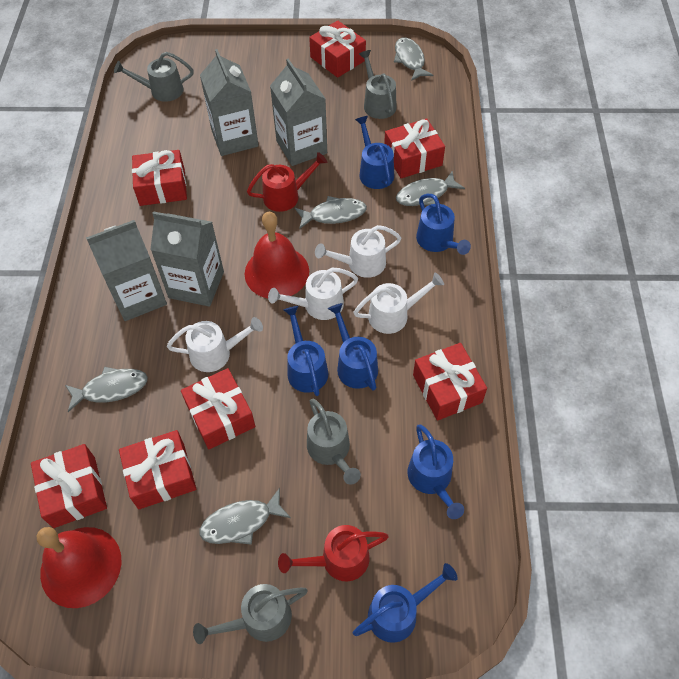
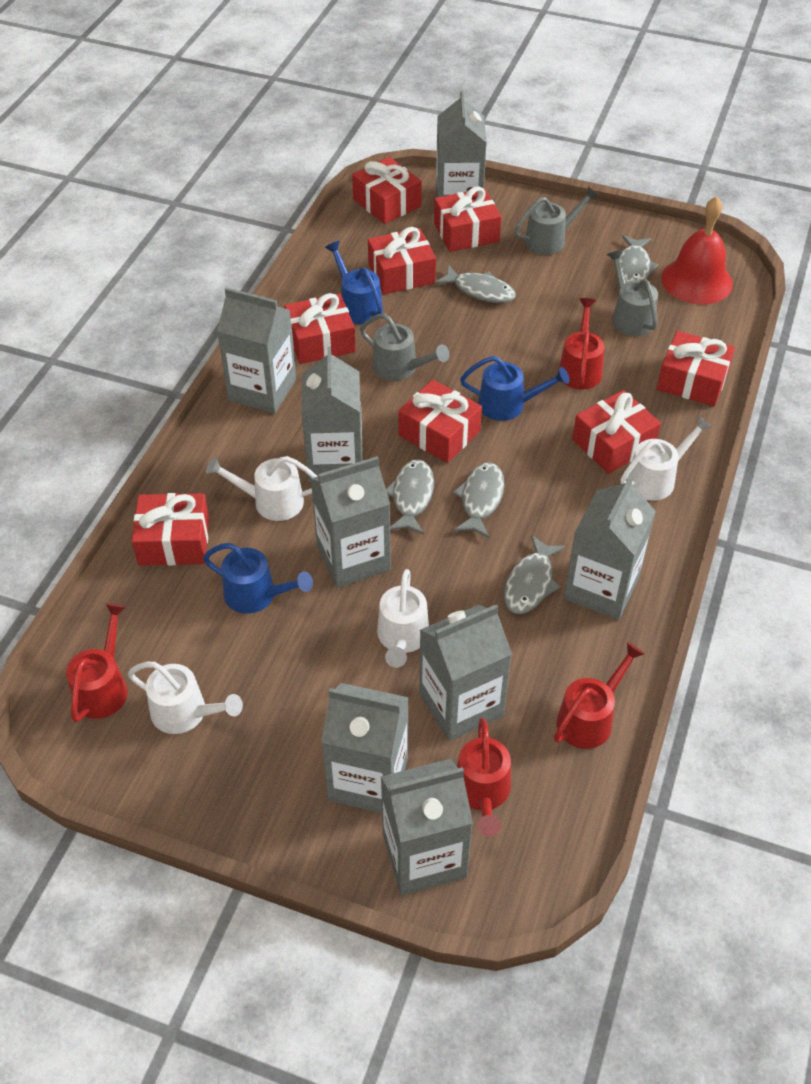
blue watering can: [283,306,328,396] [328,303,378,391] [353,563,458,643] [355,116,394,189] [408,425,464,519] [416,194,471,255] = 6 -> [203,543,313,614] [325,241,383,324] [460,356,570,421] = 3
grey carton: [86,220,167,321] [150,211,224,306] [200,49,259,156] [270,58,327,166] = 4 -> [217,287,296,413] [302,347,363,482] [311,456,391,588] [321,683,409,813] [381,759,473,895] [419,604,512,741] [436,91,487,197] [564,476,656,620] = 8
grey watering can: [114,52,194,102] [193,584,308,644] [307,399,361,485] [359,50,397,119] = 4 -> [360,314,450,381] [514,186,599,255] [607,250,658,336] = 3
red bell: [37,527,121,608] [245,212,309,298] = 2 -> [661,196,733,305] = 1
red gift: [31,444,107,528] [119,430,196,509] [132,150,187,206] [181,368,255,450] [309,20,366,78] [384,119,445,178] [413,343,487,421] = 7 -> [132,493,209,566] [284,293,356,364] [352,157,422,224] [368,227,436,294] [398,379,482,463] [434,186,501,252] [572,390,661,474] [657,331,735,406] = 8
red watering can: [247,152,327,212] [278,525,389,581] = 2 -> [66,603,128,722] [457,718,511,837] [554,642,645,749] [558,298,604,389] = 4

